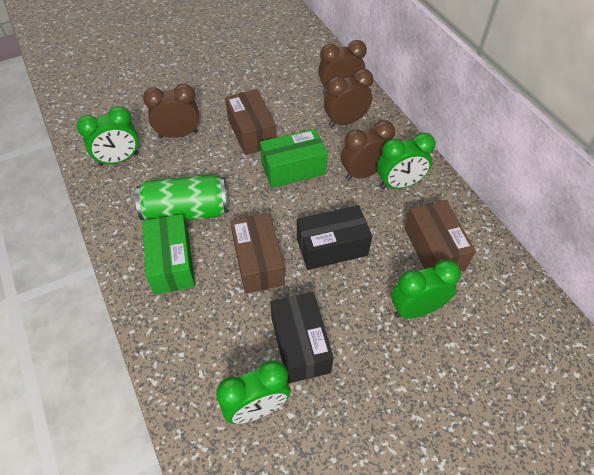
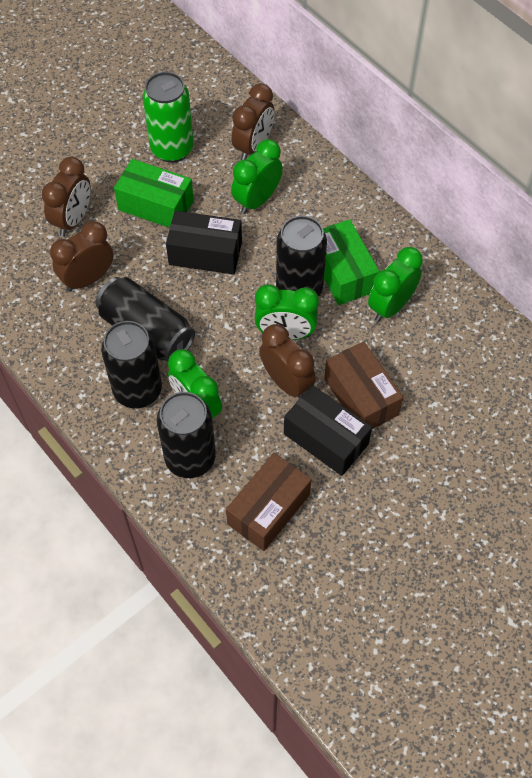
black can: none = 0 -> [95,277,195,361] [101,321,162,409] [157,392,216,478] [276,216,327,297] = 4
brown box: [225,89,276,155] [230,213,285,294] [405,200,475,271] = 3 -> [226,453,311,551] [324,341,403,429] = 2

